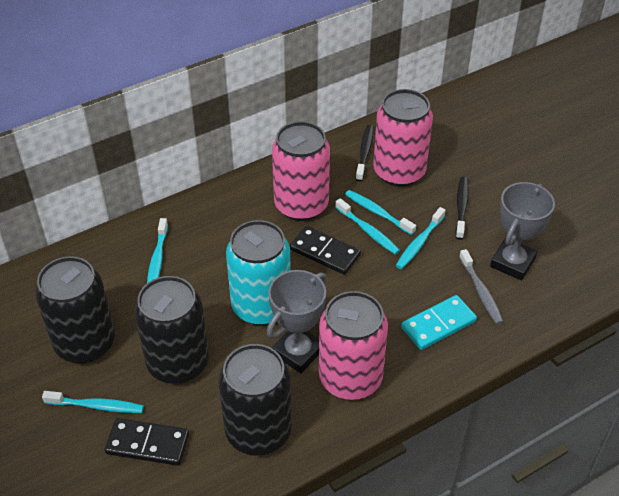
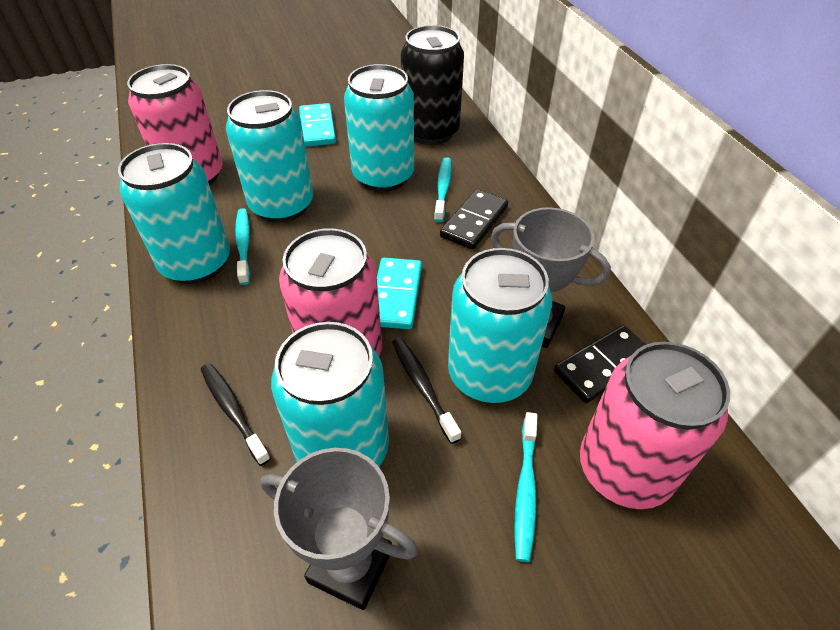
black can: [35,256,115,364] [134,276,209,384] [219,344,292,455] = 3 -> [401,25,464,145] = 1
grey toothbrush: [459,249,503,324] = 1 -> none = 0
turquoise can: [226,220,291,326] = 1 -> [118,143,230,284] [226,90,313,223] [271,322,389,467] [344,64,414,192] [448,248,552,403] = 5
turquoise domino: [401,295,477,350] = 1 -> [299,103,336,147] [377,258,422,329] = 2
turquoise toothbrush: [42,391,144,413] [147,218,168,283] [335,198,400,255] [345,190,416,235] [396,207,445,269] = 5 -> [235,208,250,285] [434,157,452,222] [514,412,537,562] = 3

